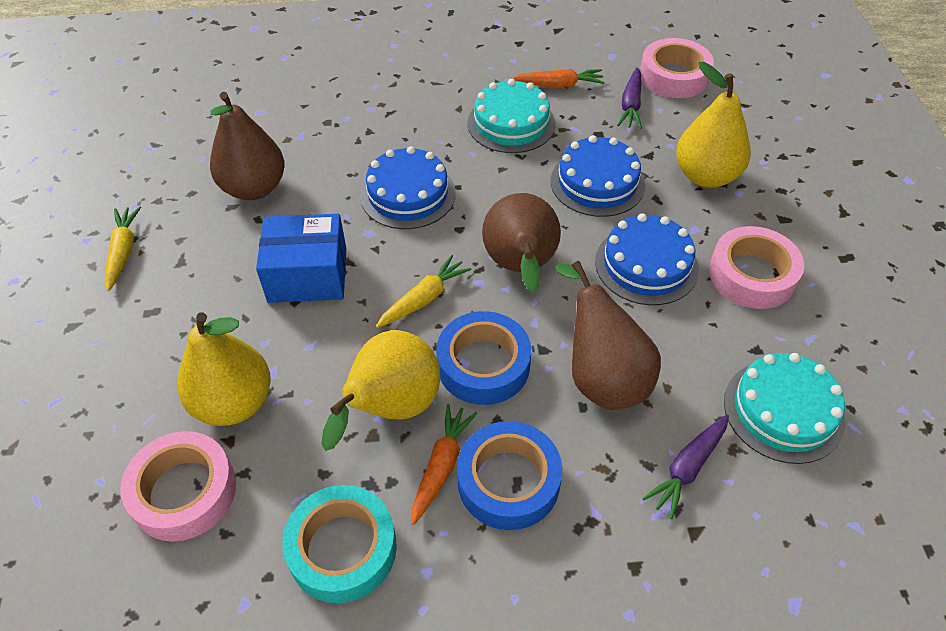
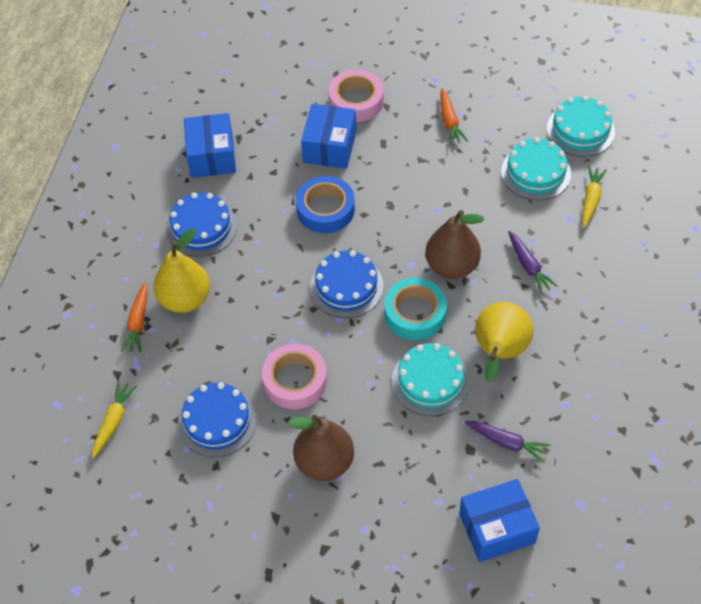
blue box: [256,214,346,303] = 1 -> [184,113,236,178] [301,104,356,169] [459,479,540,562] = 3
blue tape: [436,311,531,405] [457,421,562,530] = 2 -> [296,176,355,233] = 1
brown pear: [210,92,285,200] [482,193,561,292] [555,261,661,410] = 3 -> [288,415,354,481] [425,210,484,279] = 2
pink tape: [120,431,236,541] [640,38,714,98] [709,226,804,309] = 3 -> [262,344,327,409] [329,69,384,122] = 2
turquoise cake: [467,79,556,153] [724,353,845,464] = 2 -> [392,343,469,416] [501,137,571,200] [547,96,615,157] = 3
yellow pear: [178,312,271,426] [322,330,440,451] [676,62,751,188] = 3 -> [153,228,210,313] [475,302,533,383] = 2

